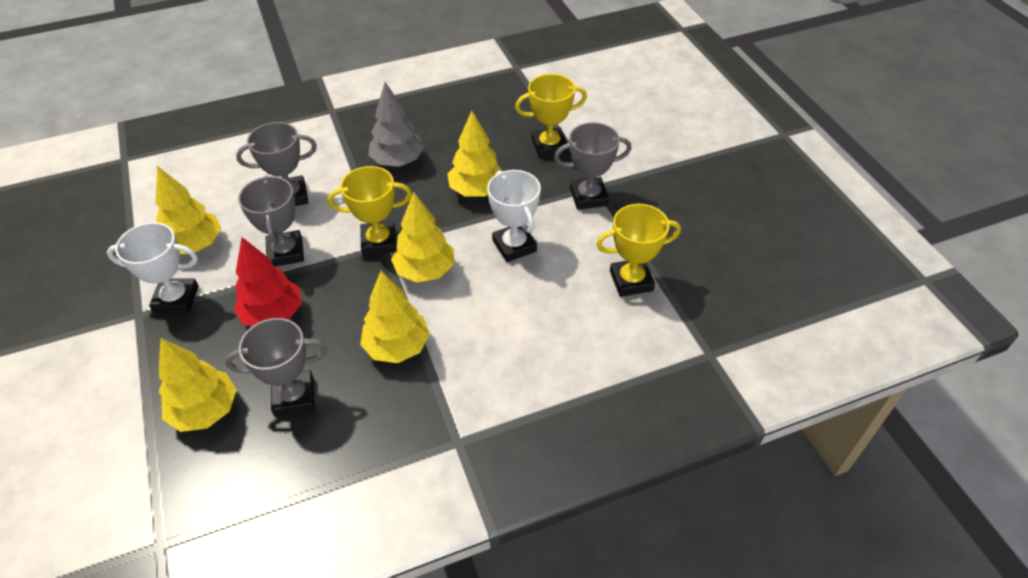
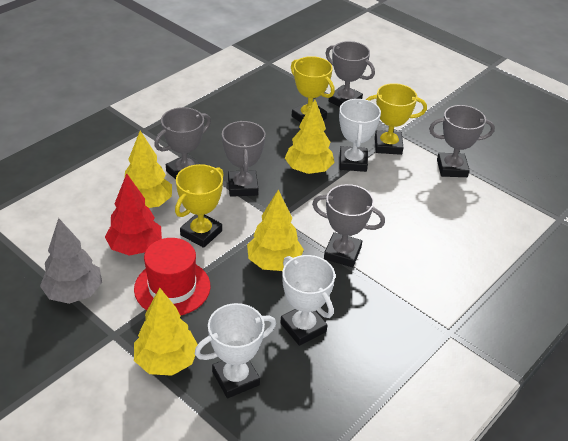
grey trophy: [225,318,327,417] [236,122,317,206] [238,175,304,267] [554,122,631,210] = 4 -> [154,107,211,179] [222,121,265,197] [312,184,385,267] [325,41,375,107] [429,105,495,177] = 5
red hat: none = 0 -> [134,238,210,316] = 1
white trophy: [107,222,199,314] [487,170,541,262] = 2 -> [195,303,276,398] [280,255,335,346] [339,99,381,172] = 3
yellow tree: [155,166,221,254] [159,338,237,432] [360,271,430,363] [391,192,454,283] [447,111,503,196] = 5 -> [125,131,172,208] [134,288,198,376] [247,189,304,271] [285,99,335,174] = 4

